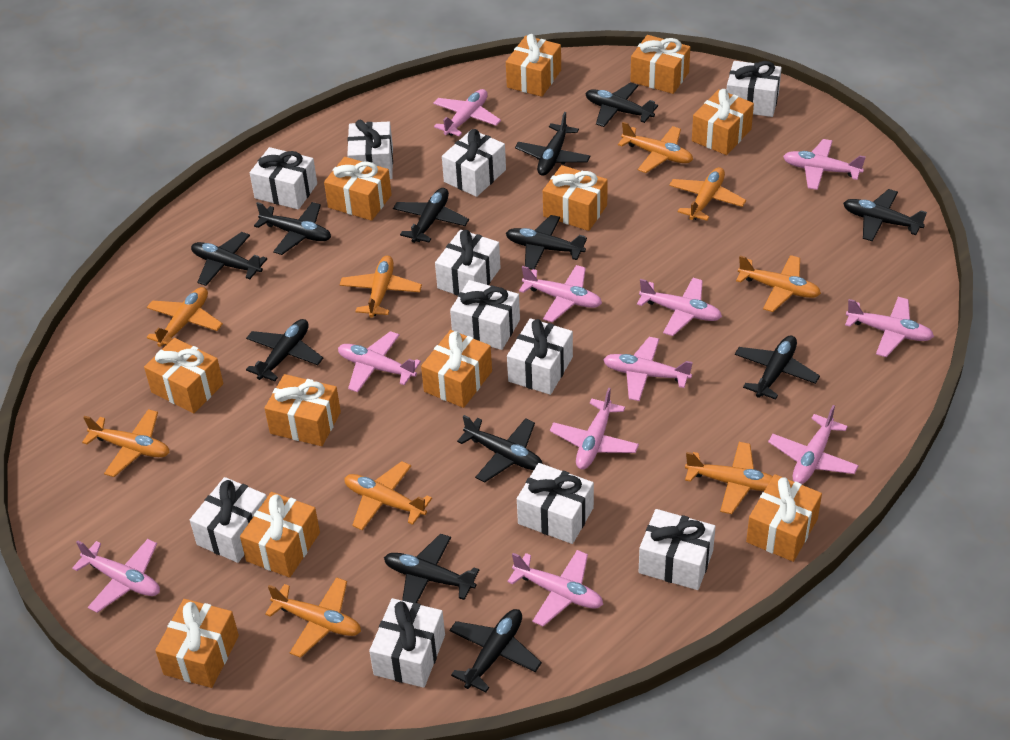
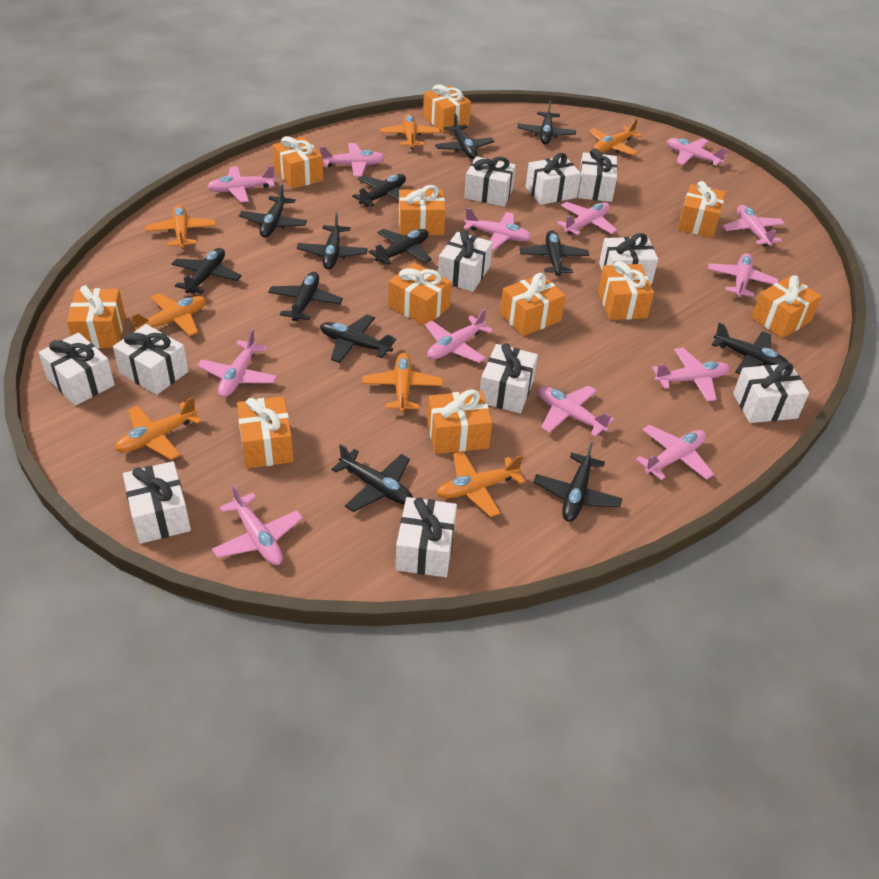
black plane: [191,232,267,286] [246,319,324,381] [254,202,331,255] [384,534,479,603] [393,188,469,243] [449,609,542,693] [457,415,543,482] [506,215,587,270] [515,112,591,176] [585,82,658,127] [735,335,820,400] [843,189,927,242] = 12 -> [172,248,241,294] [239,184,307,237] [268,272,343,321] [297,213,368,269] [320,315,396,363] [331,444,413,512] [352,174,406,207] [368,229,432,265] [435,114,494,159] [517,101,576,144] [520,230,589,276] [533,442,622,522] [712,322,788,374] = 13
orange plane: [82,409,170,477] [147,287,223,347] [265,577,361,658] [340,256,422,318] [344,461,432,530] [618,122,693,173] [669,167,746,221] [685,442,773,514] [736,255,821,312] = 9 -> [115,397,202,460] [130,293,206,336] [145,204,216,249] [362,353,443,413] [380,114,440,149] [437,451,525,517] [589,119,643,155] = 7
pink plane: [72,539,160,613] [338,331,421,392] [433,89,501,136] [507,550,603,626] [519,265,602,322] [550,388,639,470] [603,337,693,401] [637,278,722,336] [768,405,859,484] [783,139,866,190] [845,297,934,357] = 11 -> [197,329,277,397] [207,166,275,203] [212,484,303,565] [320,143,385,177] [425,309,493,363] [463,208,532,250] [538,386,614,437] [557,202,617,235] [636,425,714,480] [652,348,730,402] [667,138,727,166] [708,253,779,297] [722,205,785,247] = 13

